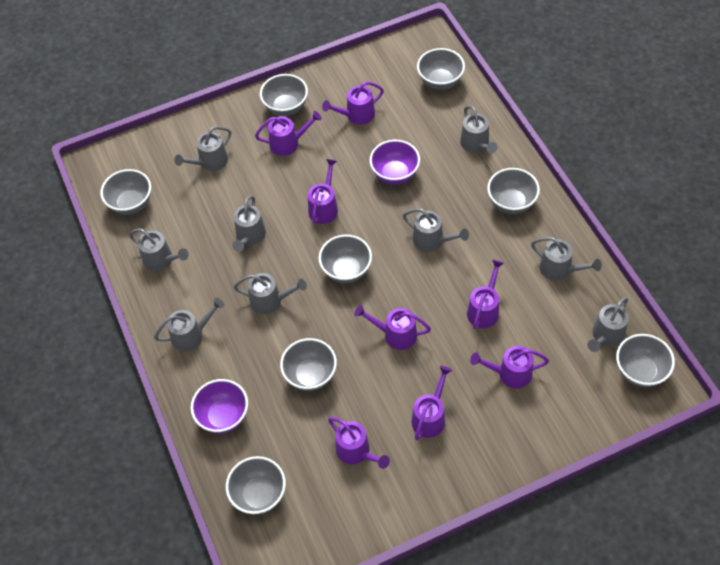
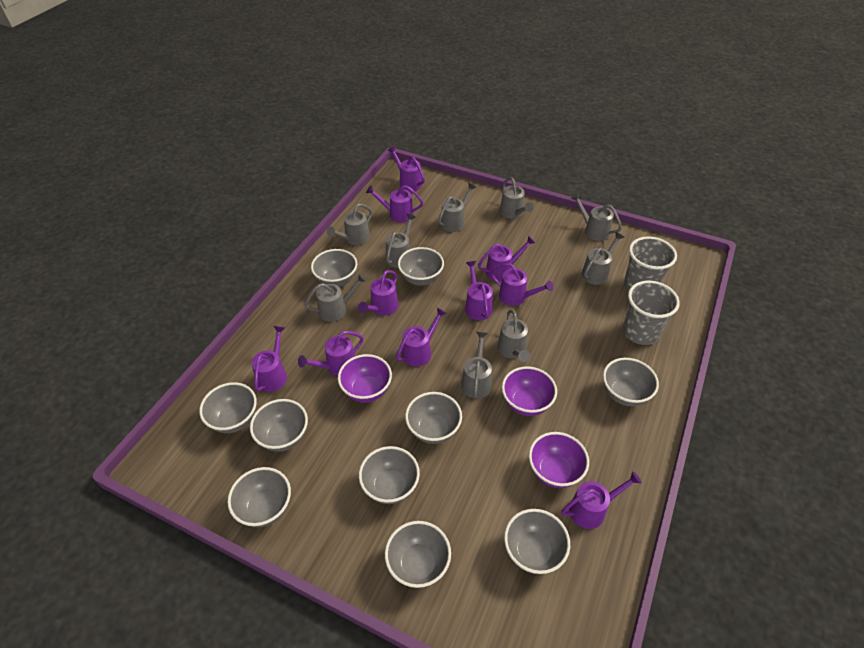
grey bowl: [100,169,151,215] [226,456,286,515] [260,74,308,116] [280,338,337,391] [318,235,372,283] [417,48,465,90] [487,168,540,214] [616,334,675,387] = 8 -> [199,382,257,433] [228,467,291,527] [250,399,308,452] [311,249,357,287] [359,446,420,504] [385,521,451,588] [398,247,444,286] [405,392,462,444] [504,509,570,574] [603,358,659,406] = 10
grey cup: none = 0 -> [622,281,680,345] [624,236,677,291] = 2
purple bowl: [191,379,248,433] [369,140,420,185] = 2 -> [338,354,392,403] [502,366,557,416] [529,432,589,488] = 3
purple watering can: [255,111,322,156] [308,159,338,224] [322,82,384,125] [328,417,390,469] [355,305,431,350] [411,366,452,440] [467,259,504,329] [470,346,549,389] = 8 -> [251,326,287,392] [298,331,364,376] [358,270,399,316] [366,185,423,223] [387,146,425,191] [396,307,447,367] [465,261,493,320] [478,236,535,282] [491,263,553,306] [561,471,642,529] = 10

